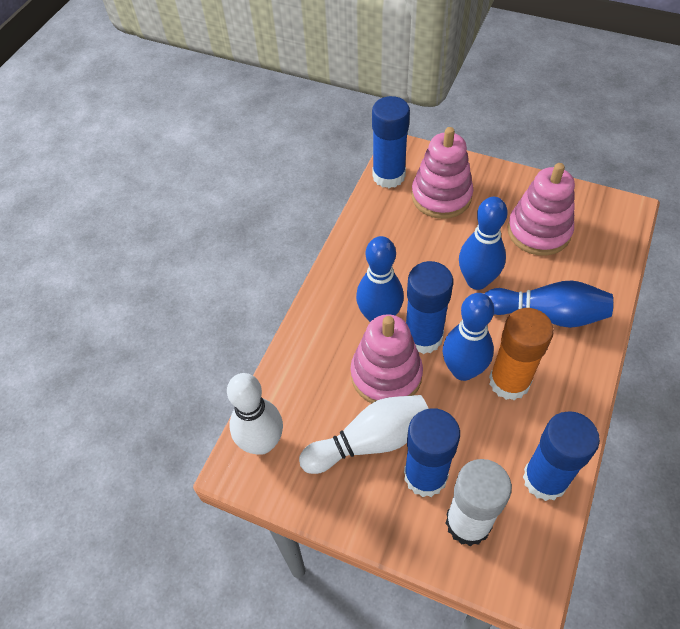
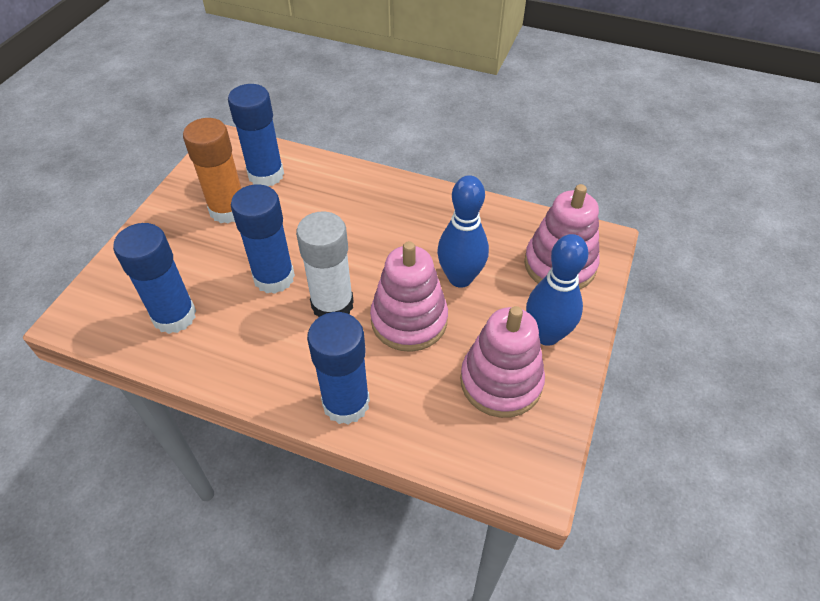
blue bowling pin: [356,236,404,322] [443,293,494,381] [459,197,507,290] [484,281,613,328] = 4 -> [437,175,489,288] [526,234,588,346] = 2
white bowling pin: [227,373,283,455] [299,395,429,474] = 2 -> none = 0

